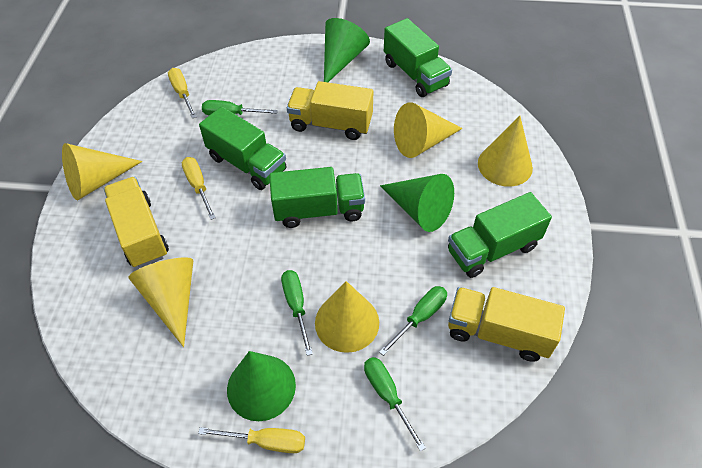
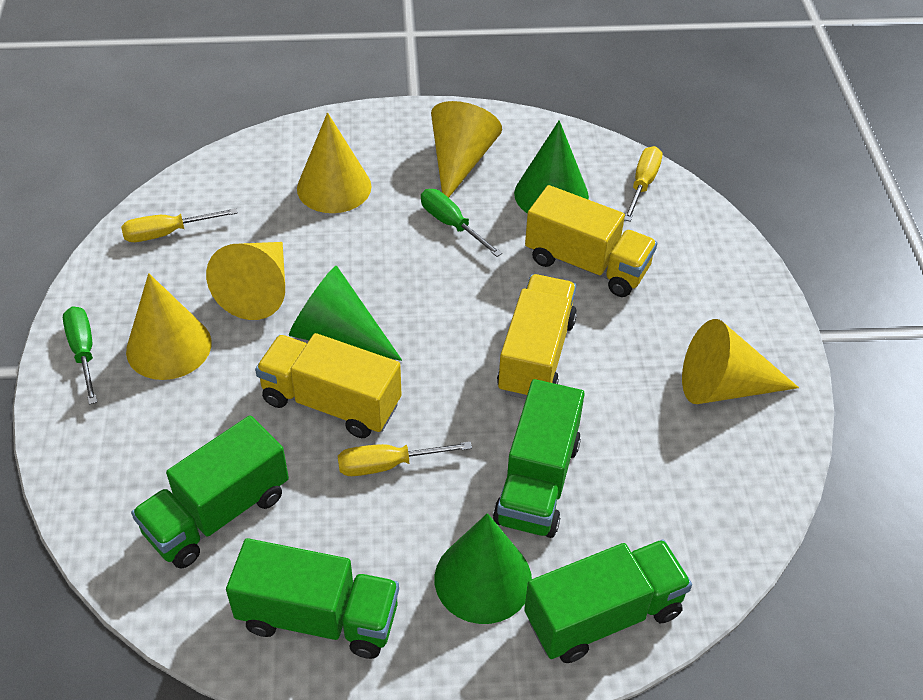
green screwdriver: [202,100,278,115] [281,270,313,356] [364,357,426,451] [379,286,447,356] = 4 -> [63,306,97,405] [421,189,502,257] = 2

